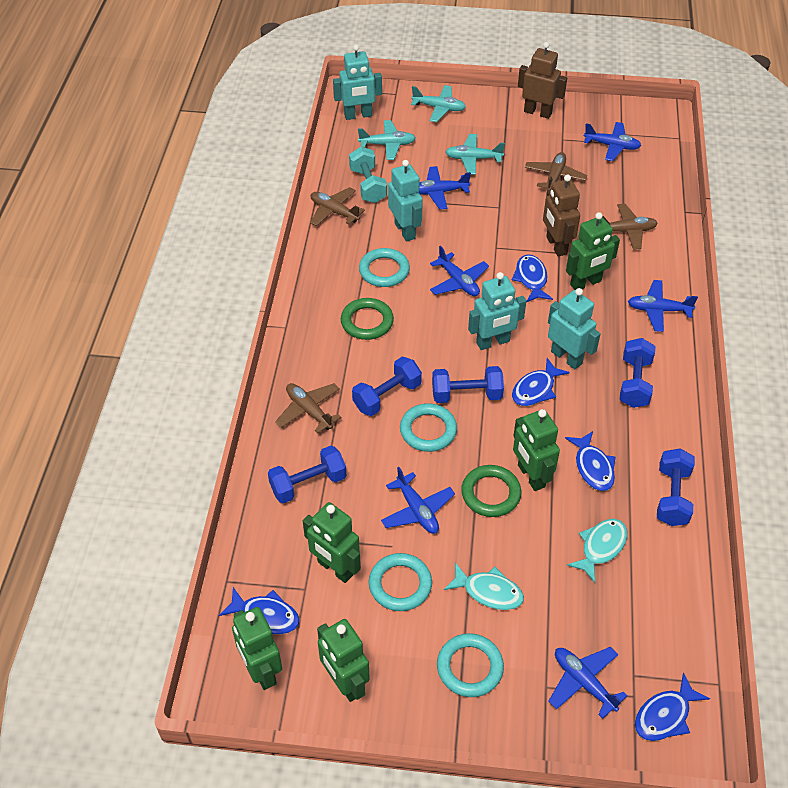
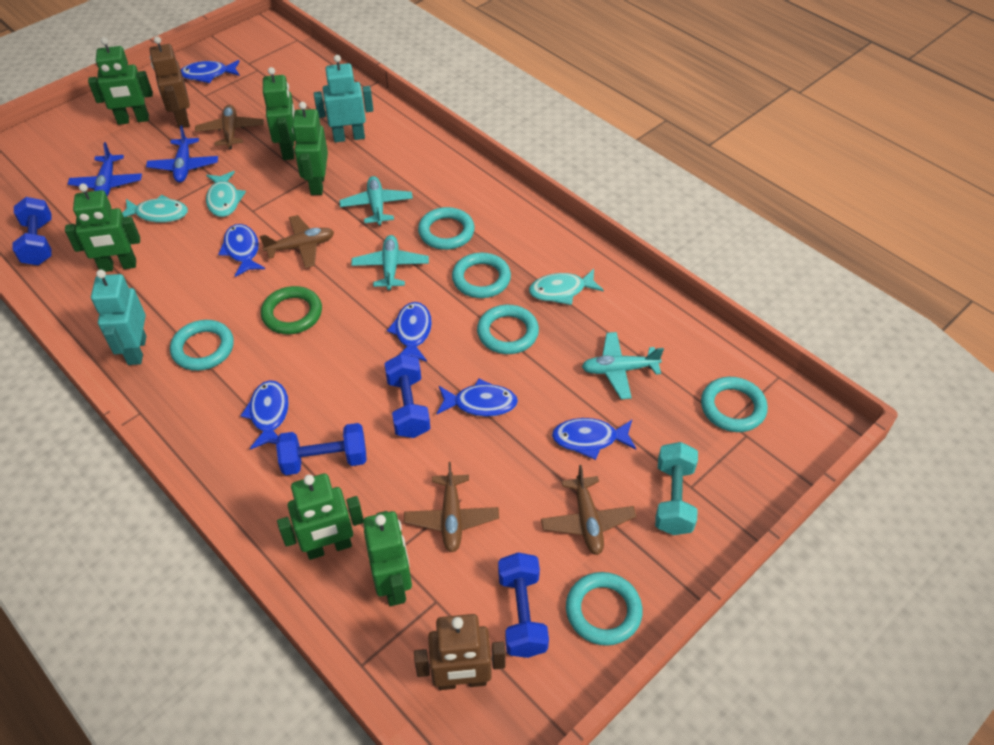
blue dumbbell: [268,445,346,503] [352,357,422,416] [432,366,504,403] [619,338,655,408] [657,448,695,526] = 5 -> [12,197,52,265] [276,423,367,475] [384,354,430,438] [498,552,549,658] = 4
blue fish: [219,587,300,634] [512,254,553,302] [512,358,570,406] [565,431,616,491] [635,672,710,741] = 5 -> [181,60,240,83] [218,224,265,277] [240,380,289,449] [387,302,432,362] [437,379,518,417] [552,418,636,460] = 6
blue plane: [381,467,455,534] [419,166,471,210] [430,246,489,296] [548,647,627,719] [584,122,641,161] [628,280,698,332] = 6 -> [68,142,142,196] [146,126,218,182] = 2
green ring: [341,298,394,340] [461,465,521,517] = 2 -> [261,286,322,334] = 1
green robot: [232,607,282,690] [303,502,361,583] [317,619,370,702] [513,409,560,491] [566,212,620,290] = 5 -> [65,183,140,272] [88,37,153,125] [263,67,295,160] [277,473,364,560] [292,102,328,195] [363,511,412,606] = 6
turquoise fish: [444,563,524,610] [567,519,628,583] = 2 -> [122,195,188,223] [206,171,246,217] [529,269,604,305] = 3
turquoise ring: [359,248,410,287] [369,553,432,611] [400,403,457,452] [437,633,504,697] = 4 -> [170,320,234,371] [418,207,475,250] [452,252,511,298] [477,305,539,354] [566,572,643,646] [701,377,768,432] = 6
turquoise robot: [333,44,382,120] [388,160,423,241] [468,272,526,350] [548,288,601,369] = 4 -> [91,270,146,365] [314,55,374,142] = 2

